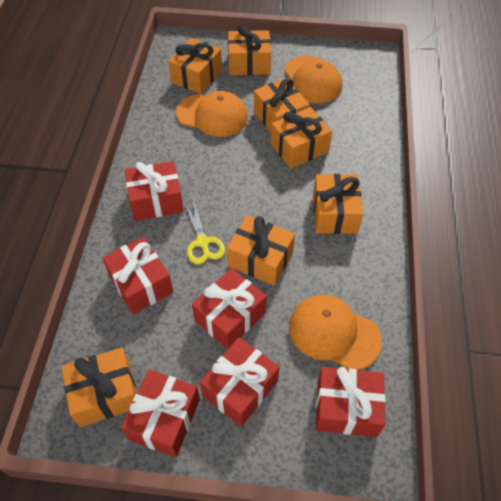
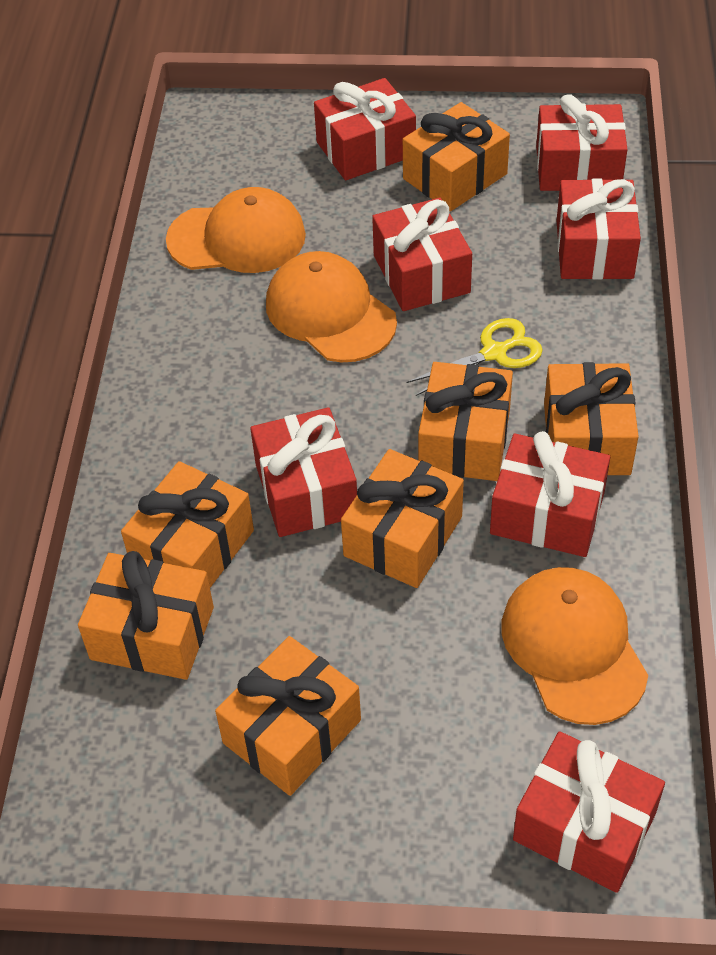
red gift: [102,237,173,314] [121,370,200,457] [125,161,184,221] [192,268,267,349] [200,337,279,427] [316,367,386,437] = 6 -> [250,407,357,537] [314,78,416,180] [372,198,472,311] [490,431,610,557] [513,731,665,893] [536,94,628,191] [556,178,641,280] = 7

